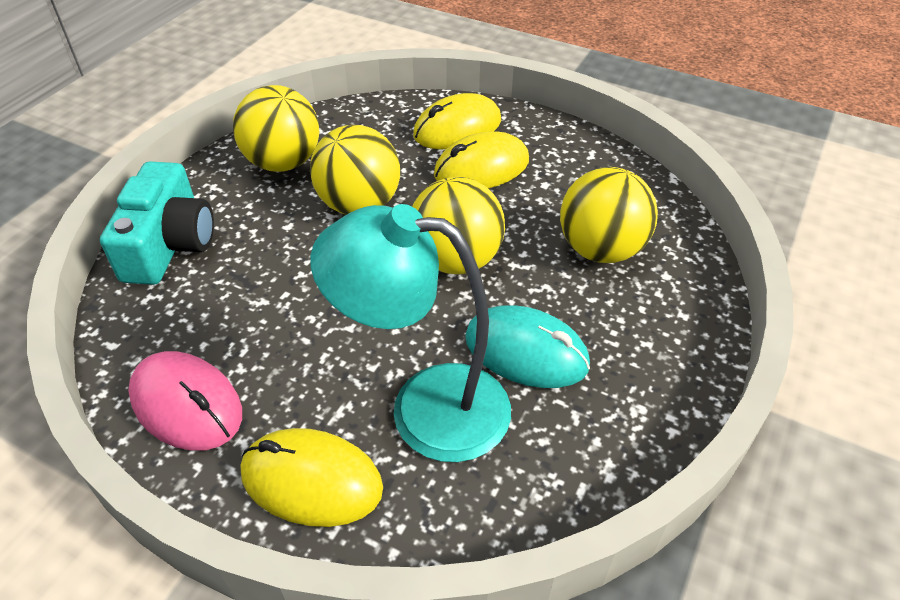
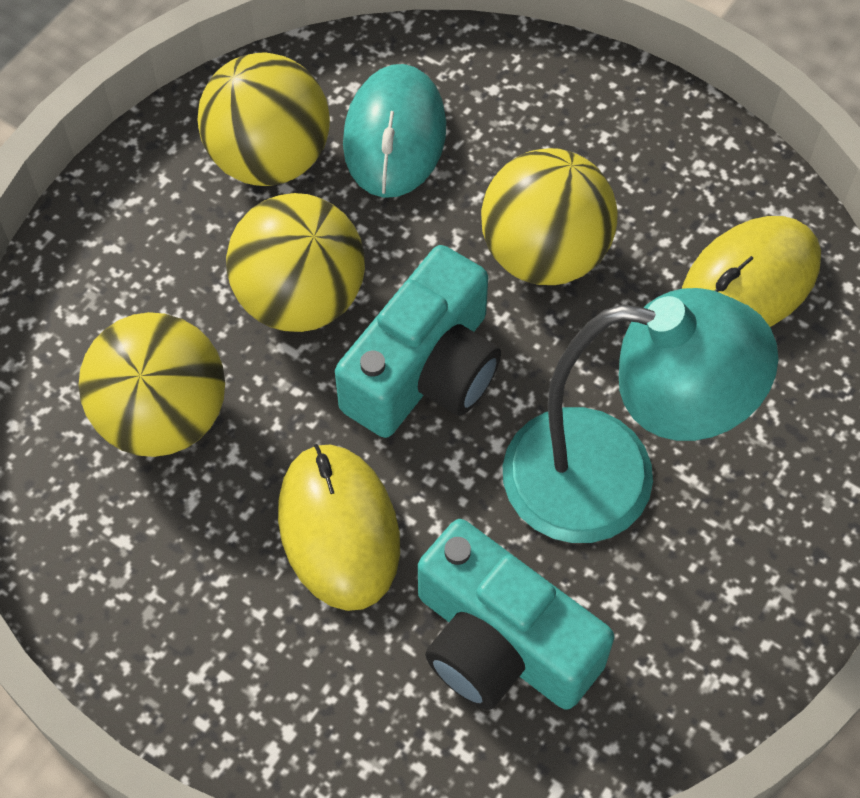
pink mouse: [128,351,242,451] = 1 -> none = 0
turquoise camera: [100,161,214,285] = 1 -> [335,245,501,438] [418,519,614,710] = 2
yellow mouse: [241,428,383,527] [413,93,501,149] [434,131,529,188] = 3 -> [278,444,400,611] [682,216,821,327] = 2

